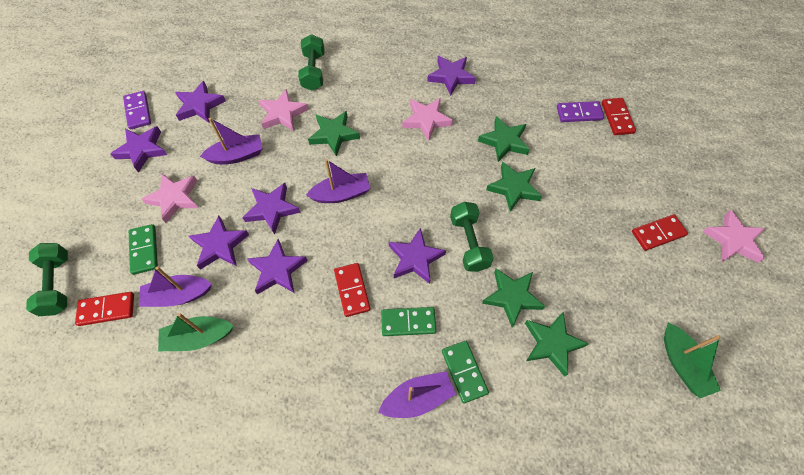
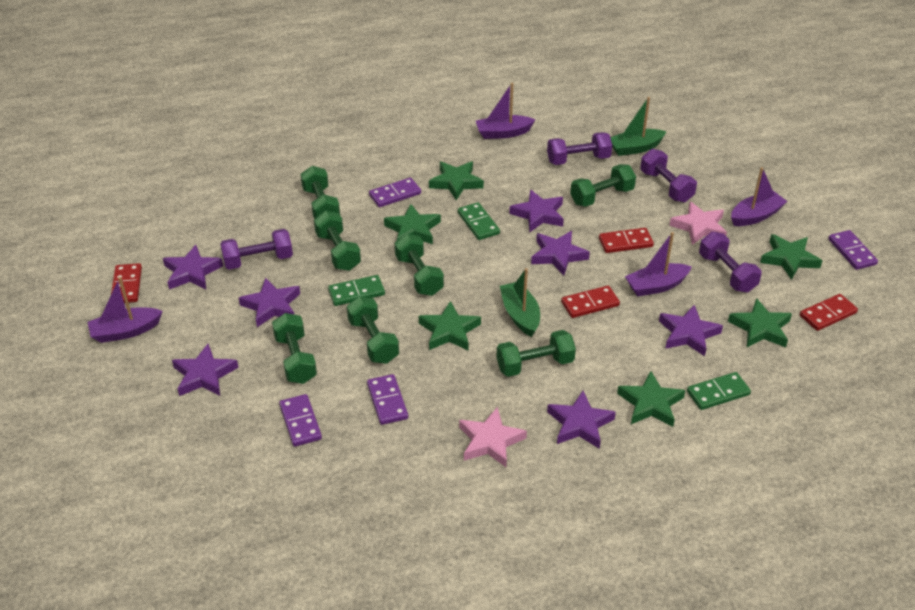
green dumbbell: [26,243,68,316] [298,34,325,91] [450,202,494,272] = 3 -> [272,313,317,384] [301,166,340,219] [314,211,361,271] [347,297,399,364] [395,234,444,296] [497,330,576,377] [570,164,636,207] = 7
green star: [308,111,360,156] [478,116,530,162] [482,268,545,327] [486,162,542,212] [525,312,589,376] = 5 -> [384,204,441,244] [419,301,481,351] [429,161,484,200] [617,371,685,427] [728,298,792,347] [760,234,822,280] = 6
pink star: [141,174,198,223] [259,89,309,131] [402,98,453,141] [703,210,765,263] = 4 -> [459,407,527,467] [669,202,727,245] = 2
purple domino: [123,91,151,129] [557,101,604,122] = 2 -> [279,394,322,447] [367,374,408,425] [369,178,421,207] [828,230,878,270] = 4
purple dumbbell: none = 0 -> [220,229,293,270] [547,132,612,165] [640,149,697,203] [699,232,762,293] = 4

